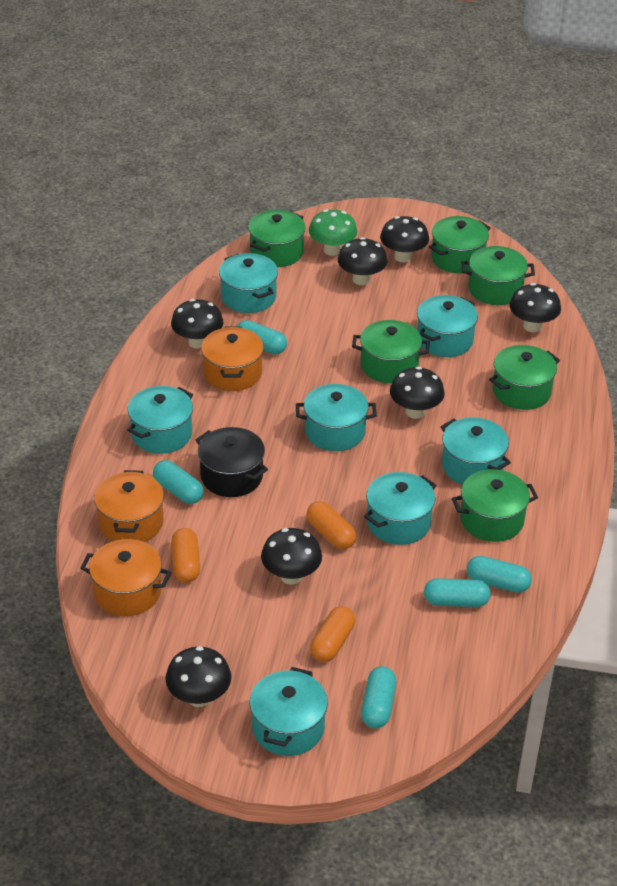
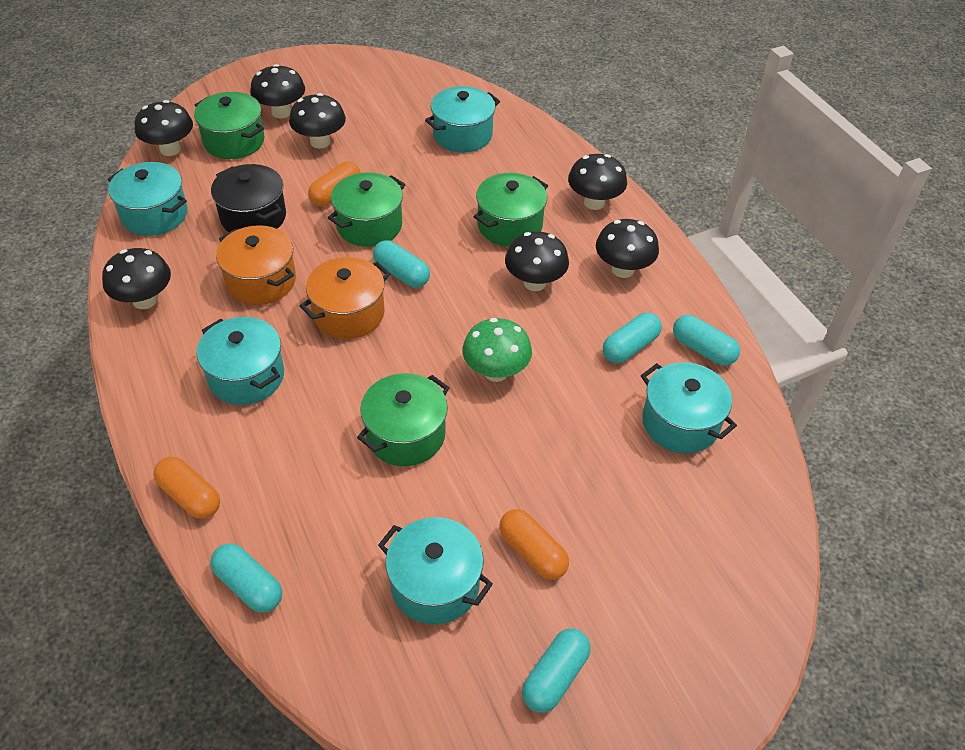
green pot: [248,210,306,267] [352,320,430,383] [429,216,491,274] [452,469,538,542] [462,246,535,305] [489,345,560,410] = 6 -> [194,92,265,159] [328,172,406,247] [357,373,450,466] [474,173,548,246] = 4
orange pot: [80,539,171,616] [94,470,164,542] [201,327,264,391] = 3 -> [216,225,296,305] [300,257,391,339] = 2
turquoise pot: [127,386,193,454] [219,253,278,313] [250,667,328,756] [296,384,377,451] [364,472,437,545] [417,295,478,357] [441,417,511,485] = 7 -> [108,162,188,236] [197,317,284,405] [378,517,493,625] [425,86,500,153] [641,362,737,453] = 5

